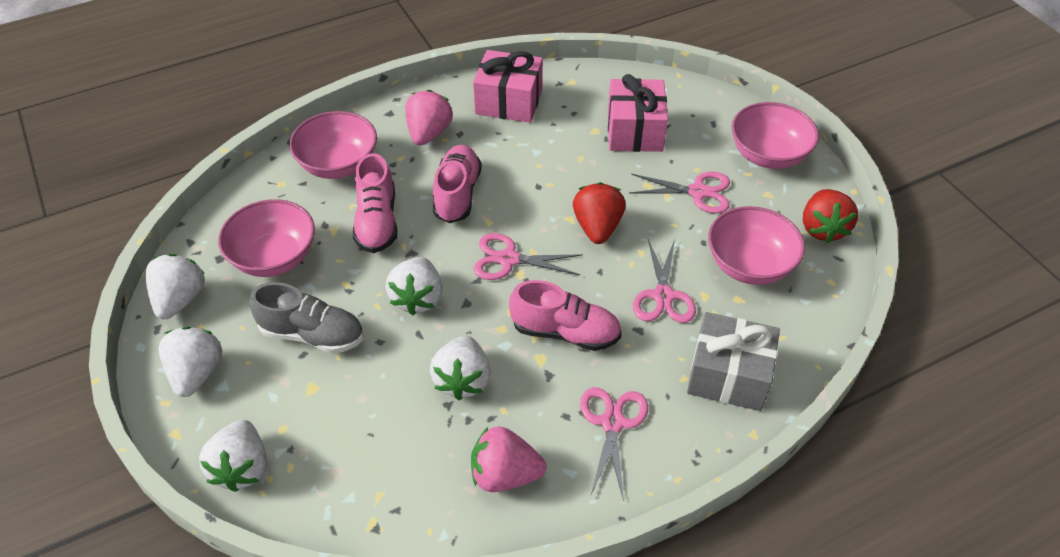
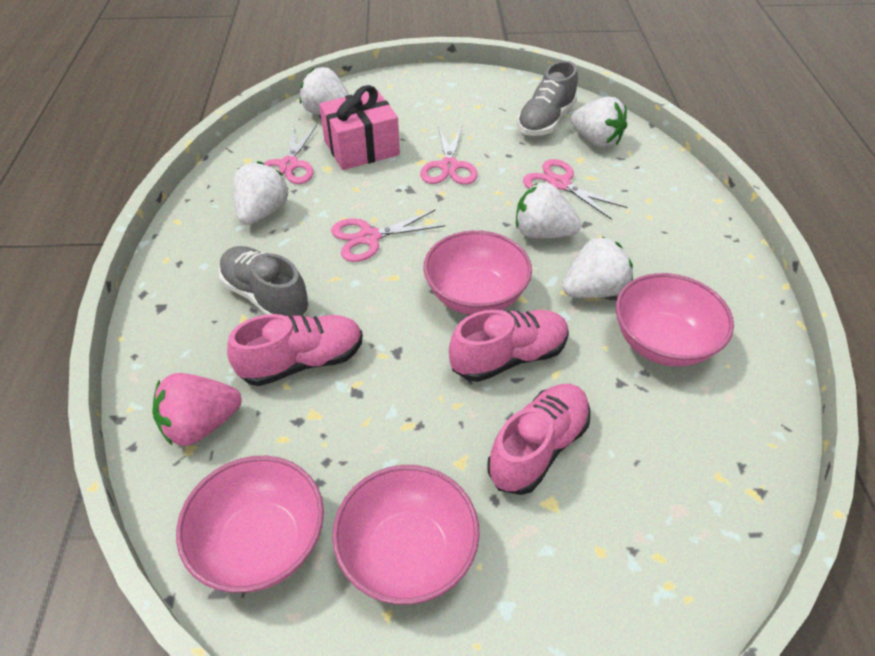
grey gift: [687,312,780,411] = 1 -> none = 0
grey shoe: [249,282,364,353] = 1 -> [219,246,310,316] [517,61,578,136] = 2
pink gift: [473,50,543,123] [608,74,668,152] = 2 -> [319,85,400,170] = 1
pink strawberry: [405,90,453,145] [471,427,546,492] = 2 -> [152,373,242,446] = 1
red strawberry: [573,182,626,244] [803,189,858,243] = 2 -> none = 0

